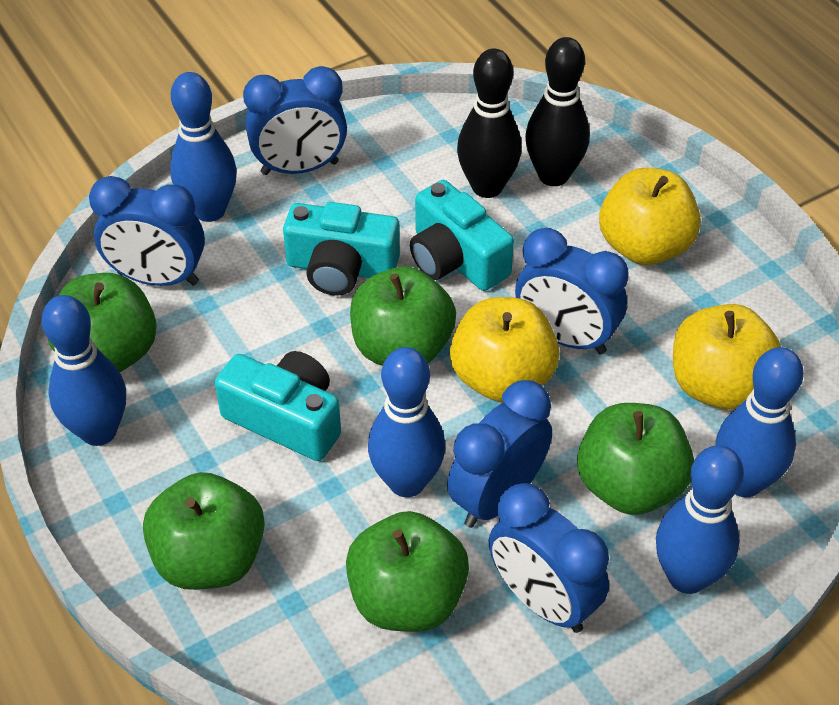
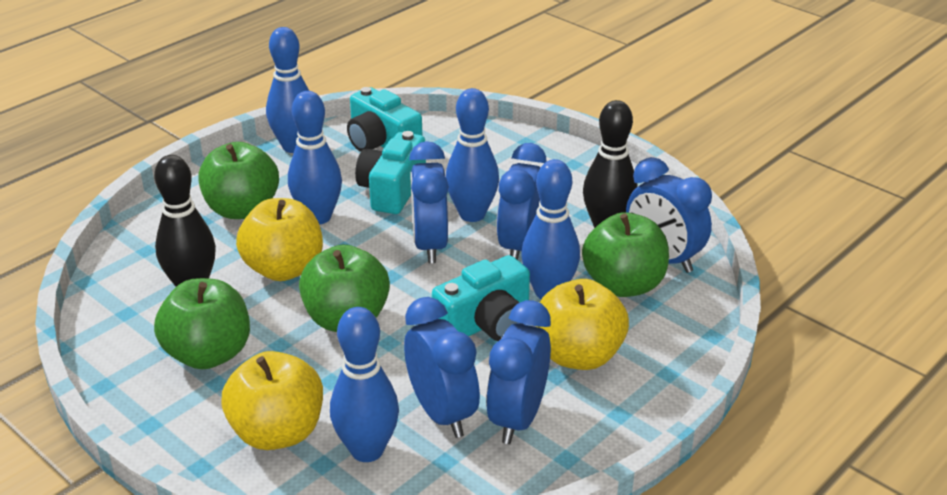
green apple: [48,273,157,372] [143,472,265,590] [346,511,469,632] [350,266,456,366] [577,403,694,515] = 5 -> [154,278,250,369] [198,142,279,219] [299,244,390,332] [582,212,669,297] = 4

